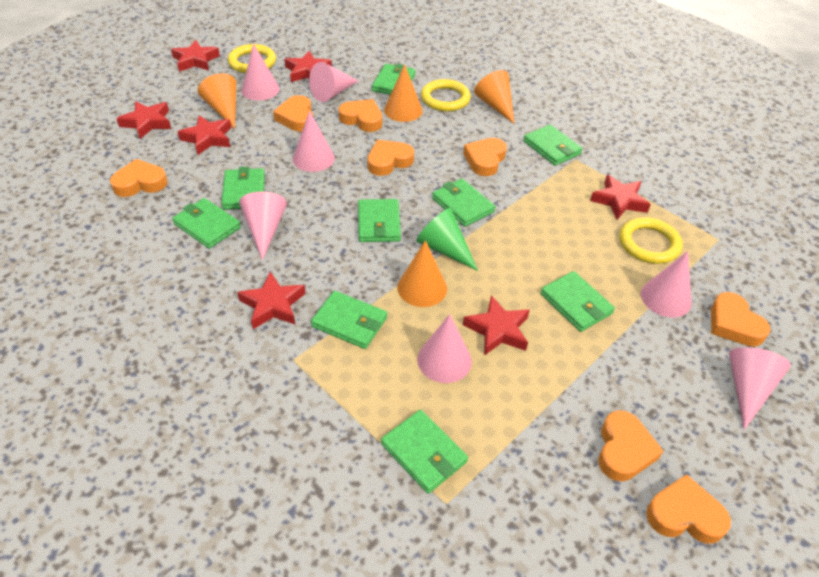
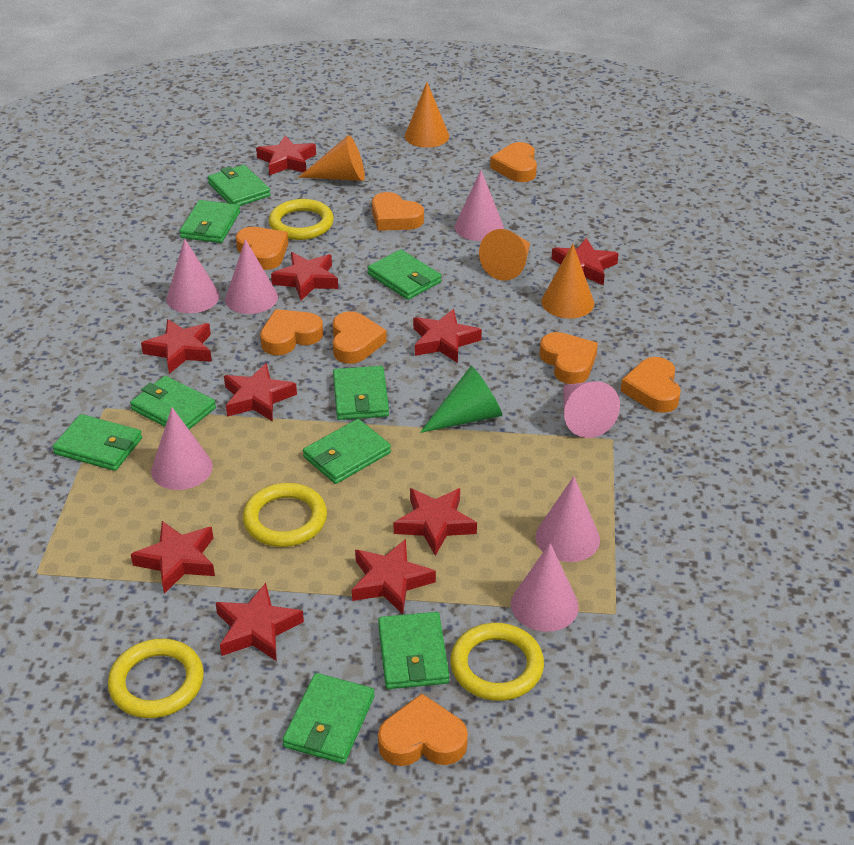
red star: [116,101,171,139] [171,40,220,72] [178,115,231,155] [237,272,306,329] [284,51,332,82] [463,295,530,355] [590,175,651,220] = 7 -> [131,521,215,594] [141,319,212,374] [215,583,304,661] [224,363,297,422] [256,135,316,176] [271,252,338,301] [352,539,436,614] [394,488,477,556] [413,309,482,363] [552,238,619,286] = 10
yellow ring: [228,44,276,73] [421,79,471,111] [620,217,682,264] = 3 -> [108,639,204,718] [243,483,327,547] [269,199,334,240] [450,623,544,701] = 4

